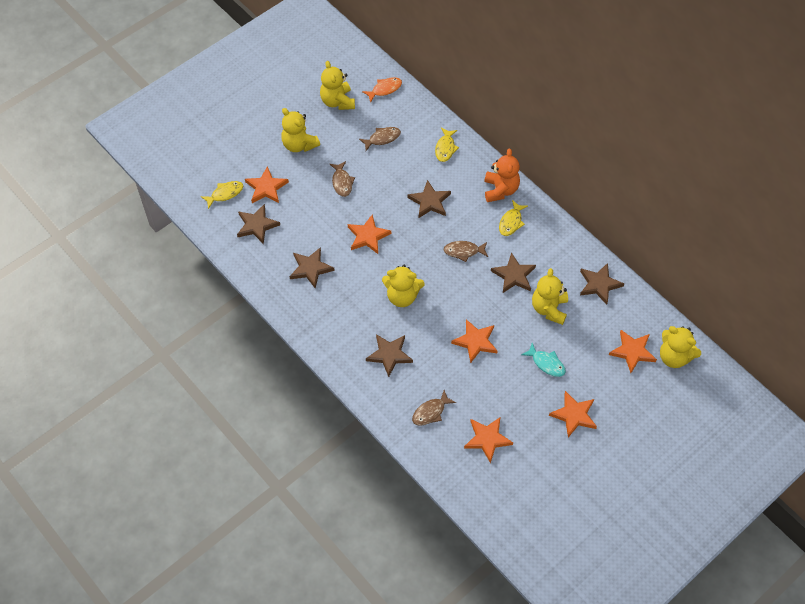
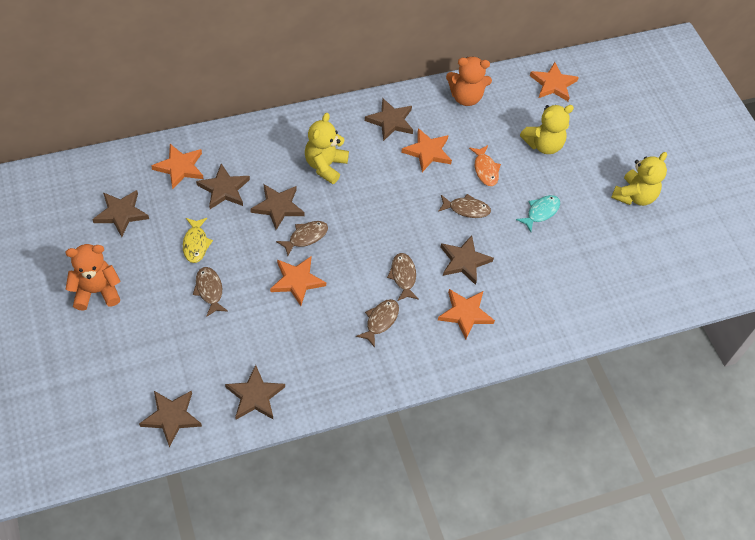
brown fish: [330,161,355,197] [359,127,401,151] [412,390,456,426] [443,241,488,262] = 4 -> [193,267,228,317] [276,221,328,256] [356,299,399,347] [387,253,419,301] [438,194,491,218] = 5
brown star: [237,204,280,244] [289,247,335,289] [366,334,413,377] [407,180,451,218] [491,253,536,293] [580,263,624,305] = 6 -> [92,190,149,237] [139,390,202,448] [196,164,250,209] [225,365,285,420] [250,184,304,230] [365,98,413,141] [440,235,494,285] = 7
orange star: [245,166,289,203] [348,215,391,254] [451,319,497,363] [464,417,513,463] [549,391,597,437] [609,330,657,373] = 6 -> [151,144,204,190] [270,256,326,306] [401,128,452,172] [438,289,495,340] [530,62,579,101] = 5
orange teddy bear: [484,149,520,202] = 1 -> [65,244,121,311] [446,57,492,106] = 2
yellow fish: [201,181,243,209] [435,128,459,162] [499,200,528,236] = 3 -> [183,218,213,263] = 1
yellow teddy bear: [281,108,320,152] [320,61,355,110] [382,265,425,307] [532,268,568,325] [660,326,701,368] = 5 -> [305,113,349,184] [520,105,574,154] [611,152,667,206] = 3

